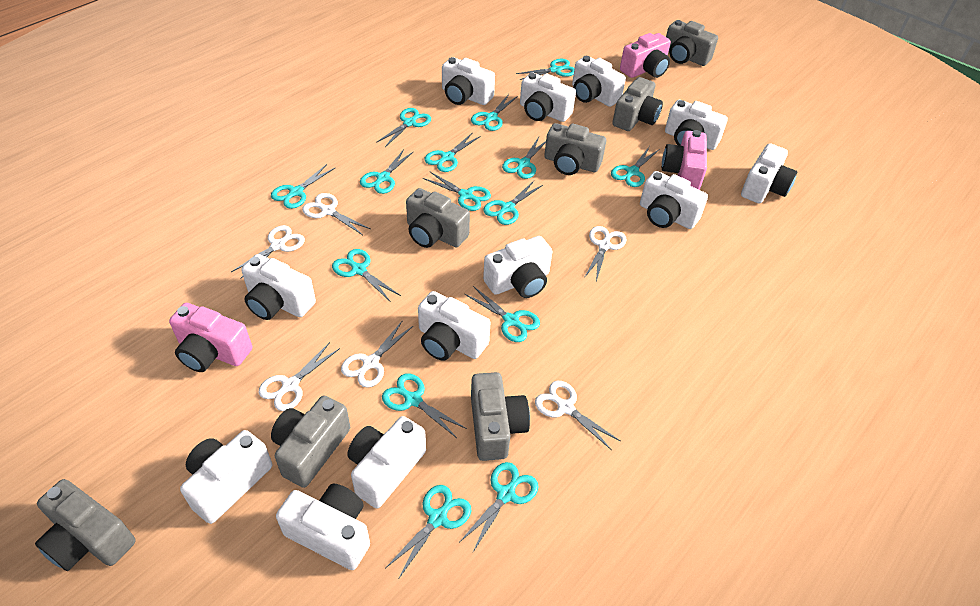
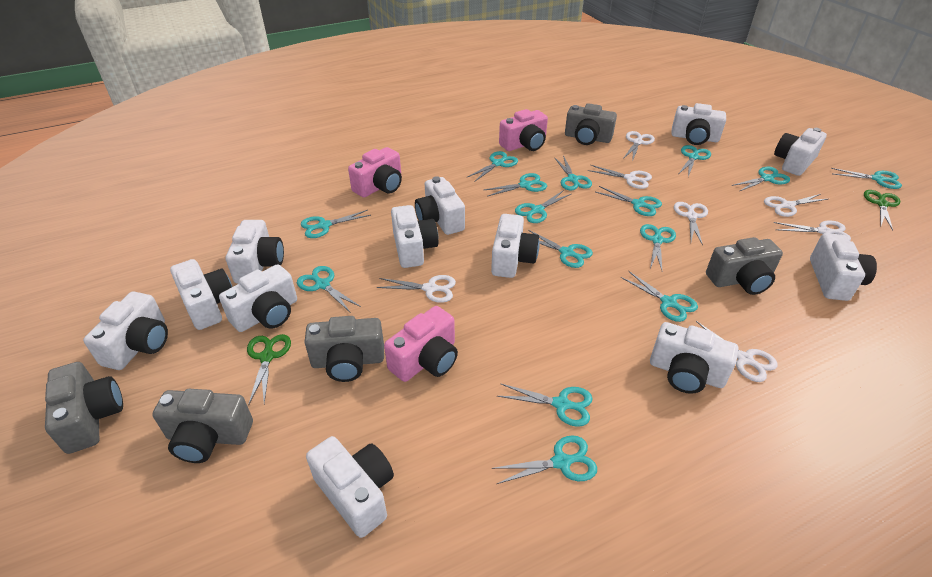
green scissors: none = 0 -> [247,334,291,406] [864,190,900,230] = 2
grey camera: [35,479,136,571] [271,396,350,488] [406,188,470,248] [471,372,530,461] [544,123,606,175] [612,77,663,131] [666,20,718,66] = 7 -> [45,362,123,454] [152,389,253,463] [304,316,384,382] [565,103,617,145] [706,237,783,295] = 5
white scissors: [231,225,305,279] [258,342,340,411] [302,193,371,235] [341,320,413,388] [535,381,620,450] [584,226,626,281] = 6 -> [376,275,456,303] [588,165,652,189] [623,131,655,162] [674,202,708,245] [696,321,778,382] [764,194,828,217] [773,221,851,241] = 7

